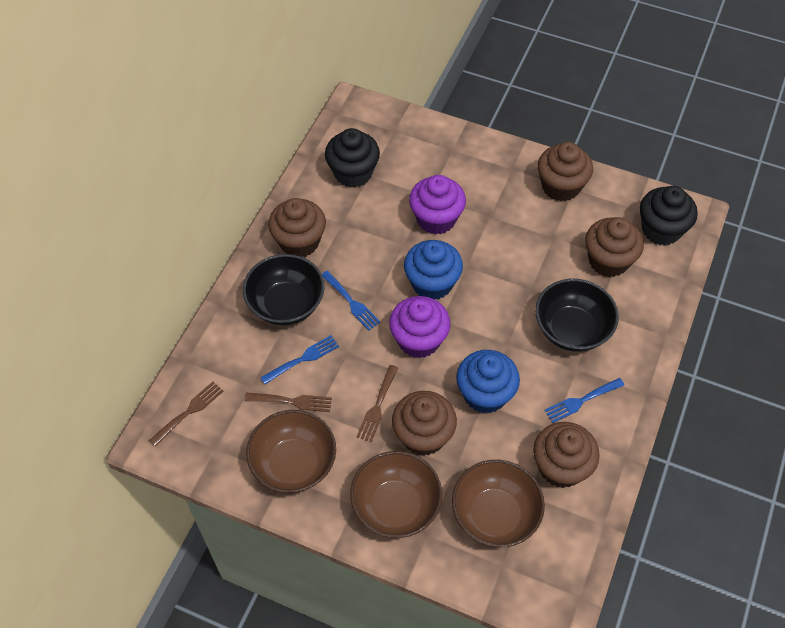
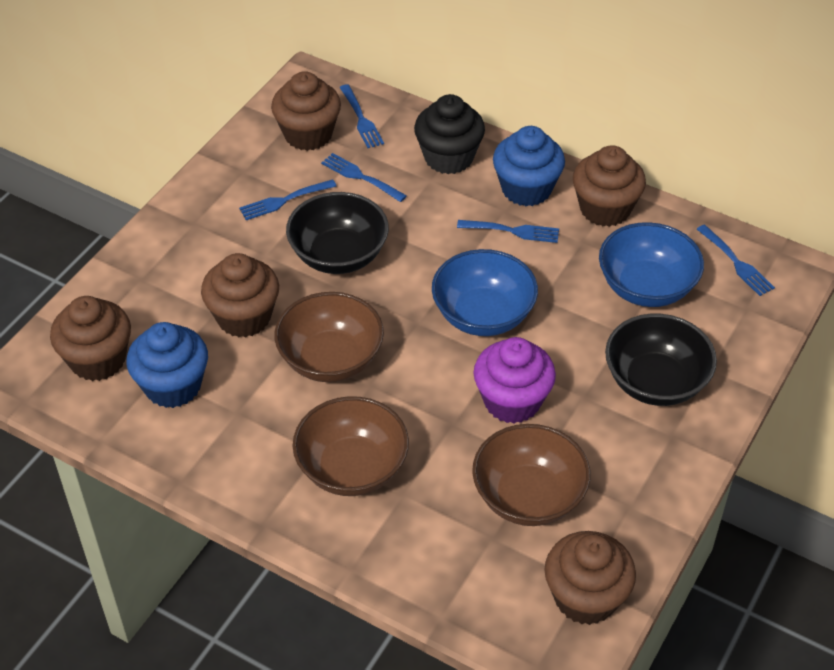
black cupcake: [325,128,380,188] [640,186,698,246] = 2 -> [414,94,485,174] = 1
blue bowl: none = 0 -> [432,249,538,336] [599,222,704,307] = 2
blue fork: [260,335,339,384] [322,271,380,331] [544,378,624,423] = 3 -> [239,179,337,220] [321,153,407,202] [339,84,384,148] [457,220,559,243] [697,225,775,296] = 5
brown fork: [149,382,223,446] [244,393,332,412] [357,365,398,442] = 3 -> none = 0
purple cupcake: [389,296,451,358] [409,175,466,235] = 2 -> [474,337,556,423] = 1

